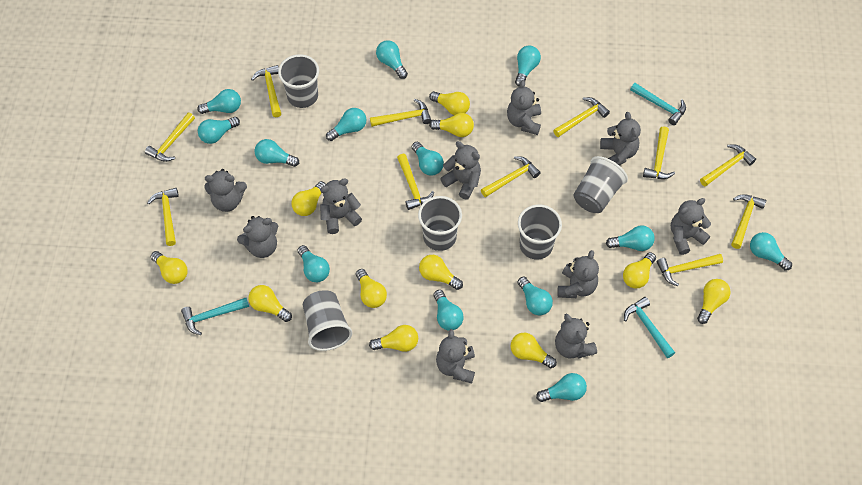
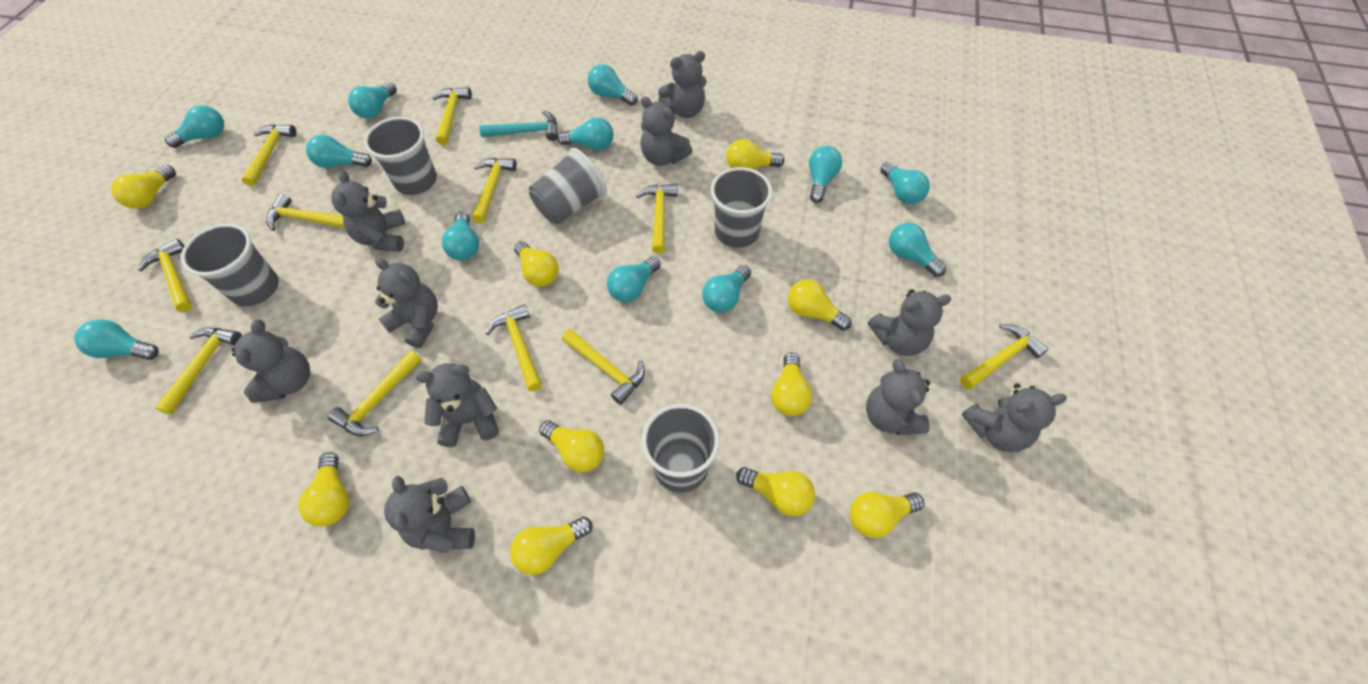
turquoise hammer: [181,298,249,335] [624,297,675,358] [630,83,686,125] = 3 -> [479,110,558,141] = 1
turquoise light bulb: [198,89,241,114] [198,117,240,144] [255,139,299,167] [298,245,330,282] [326,108,366,141] [376,40,408,79] [412,142,444,175] [434,290,463,331] [515,45,541,87] [518,277,553,316] [536,373,587,402] [606,225,655,251] [750,232,792,271] = 13 -> [75,319,159,360] [165,105,224,148] [306,135,372,168] [348,82,397,119] [442,212,479,261] [557,117,613,151] [588,64,638,106] [607,256,661,302] [702,265,751,313] [809,146,842,203] [880,162,930,204] [889,223,946,277] = 12
yellow light bulb: [151,251,188,284] [248,285,292,322] [291,181,326,216] [356,269,387,308] [369,325,418,352] [419,255,463,290] [429,91,470,115] [429,113,474,137] [511,333,557,368] [623,252,656,288] [697,279,731,324] = 11 -> [111,165,176,209] [298,452,350,527] [510,517,593,575] [514,241,559,287] [539,420,604,473] [726,139,784,169] [736,467,815,516] [771,353,812,416] [788,279,852,331] [850,492,924,538] = 10

